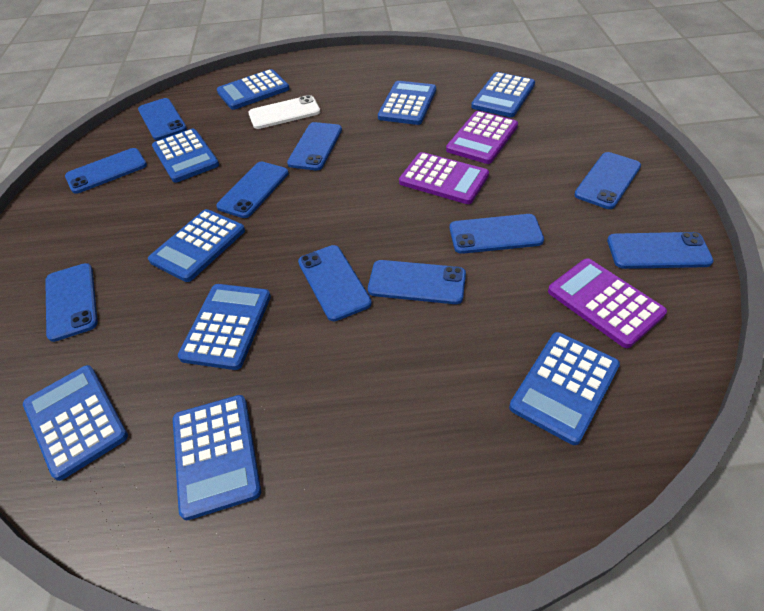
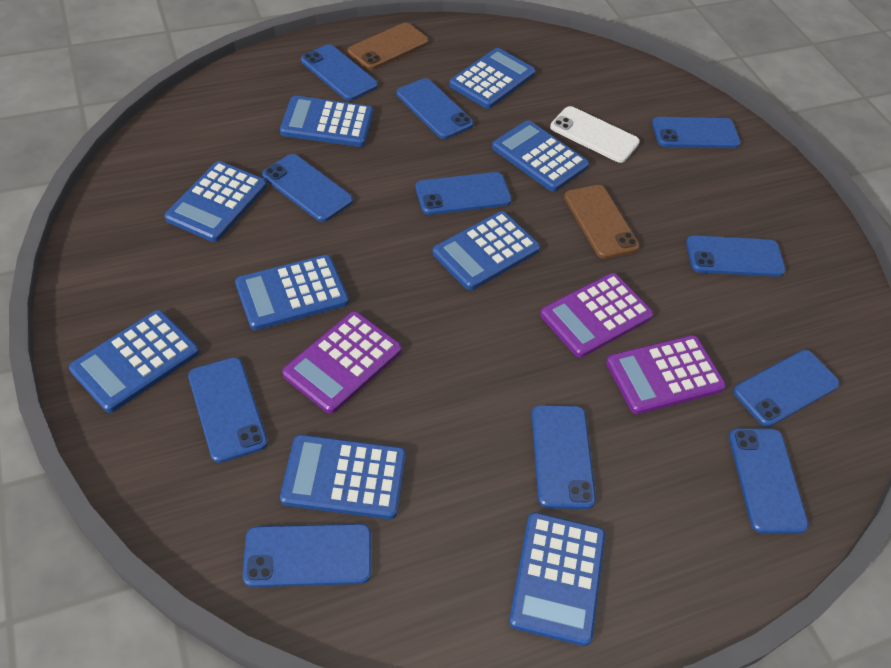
blue phone: [45,263,98,342] [65,148,147,194] [138,98,187,140] [216,162,289,218] [287,122,342,170] [298,245,372,321] [368,260,466,304] [450,214,544,254] [574,152,641,209] [607,232,714,269] = 10 -> [188,357,268,463] [243,524,371,587] [262,154,353,222] [301,44,378,101] [396,78,474,139] [415,172,512,215] [532,405,596,509] [652,117,741,148] [686,235,786,277] [729,428,809,534] [733,350,840,427] = 11
brown phone: none = 0 -> [348,23,429,70] [564,185,640,259] = 2

